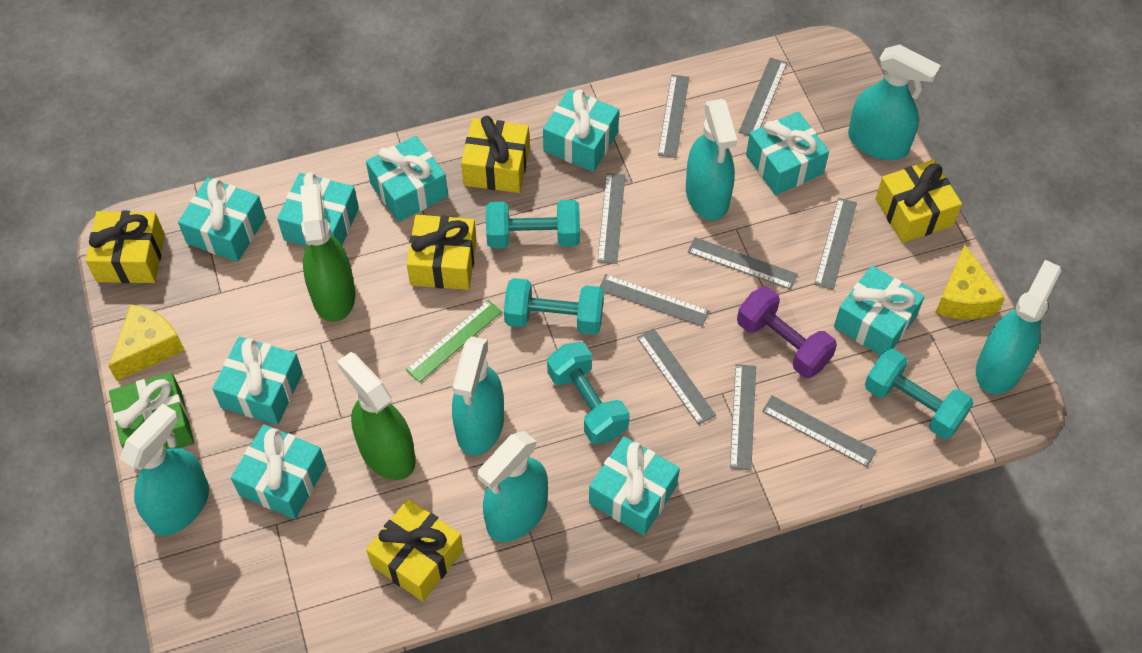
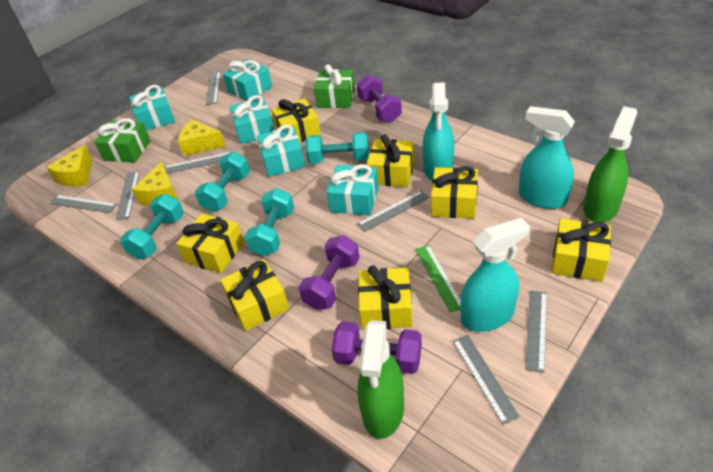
green gift: [109,372,194,449] = 1 -> [94,118,151,163] [314,64,355,108] = 2
grey ruler: [598,173,625,264] [600,274,710,327] [637,328,716,425] [658,75,689,158] [688,237,798,289] [730,364,756,470] [739,57,787,136] [762,395,877,467] [814,198,857,290] = 9 -> [49,195,117,213] [116,171,140,220] [164,152,231,174] [206,72,221,105] [357,190,429,232] [453,335,520,425] [525,290,547,373] = 7
purple dumbbell: [737,286,837,378] = 1 -> [299,235,360,310] [332,321,422,374] [357,75,402,122] = 3
turquoise gift: [178,178,266,262] [212,337,303,425] [231,424,326,519] [277,172,359,246] [366,136,448,222] [543,89,619,172] [589,436,680,535] [746,112,829,195] [834,266,924,356] = 9 -> [129,85,175,130] [223,59,272,101] [229,95,274,144] [257,125,305,177] [326,164,379,216] = 5
turquoise spray bottle: [120,403,209,536] [452,337,504,456] [477,431,548,542] [686,99,737,220] [848,44,941,160] [976,260,1061,394] = 6 -> [423,82,454,180] [461,217,530,332] [519,106,575,209] = 3
yellow cheese: [108,304,185,381] [935,245,1005,319] = 2 -> [46,145,92,187] [132,161,178,206] [178,119,225,156] = 3
yellow gift: [85,211,165,283] [366,499,463,602] [407,215,477,290] [461,116,530,193] [876,160,962,243] = 5 -> [176,214,244,273] [220,259,289,331] [272,98,321,142] [358,265,413,330] [367,134,415,187] [431,166,478,219] [552,218,611,282] = 7

